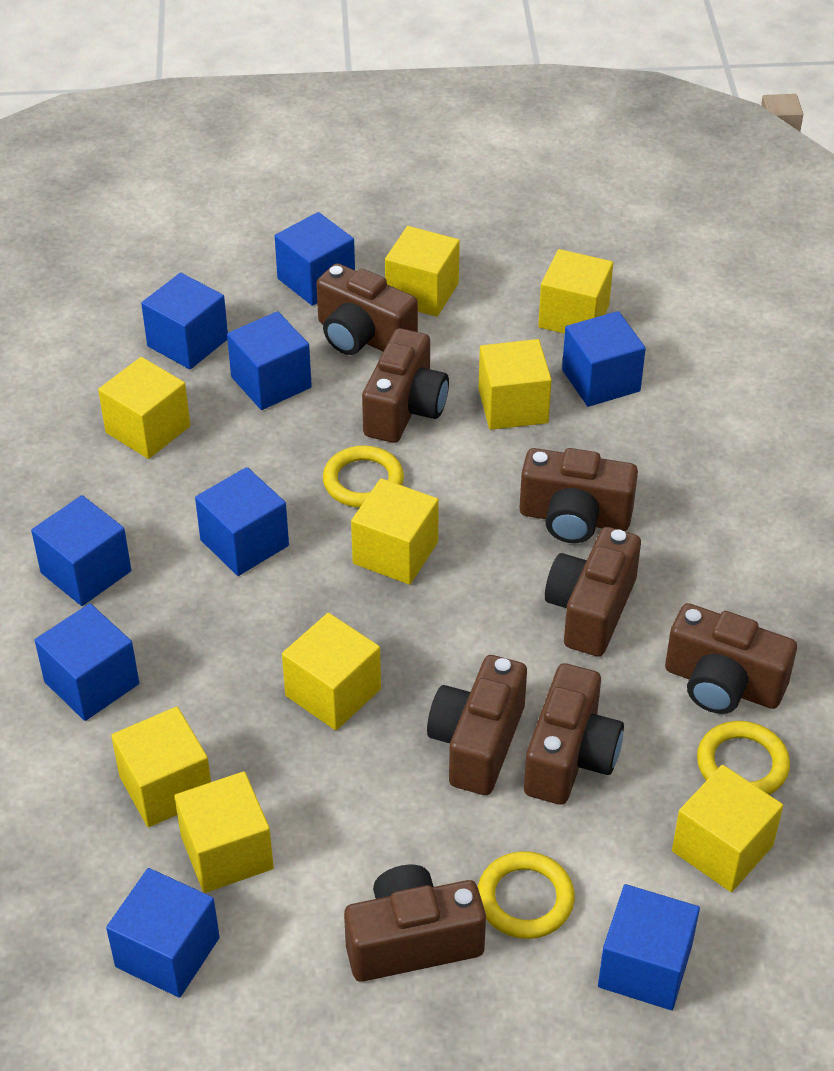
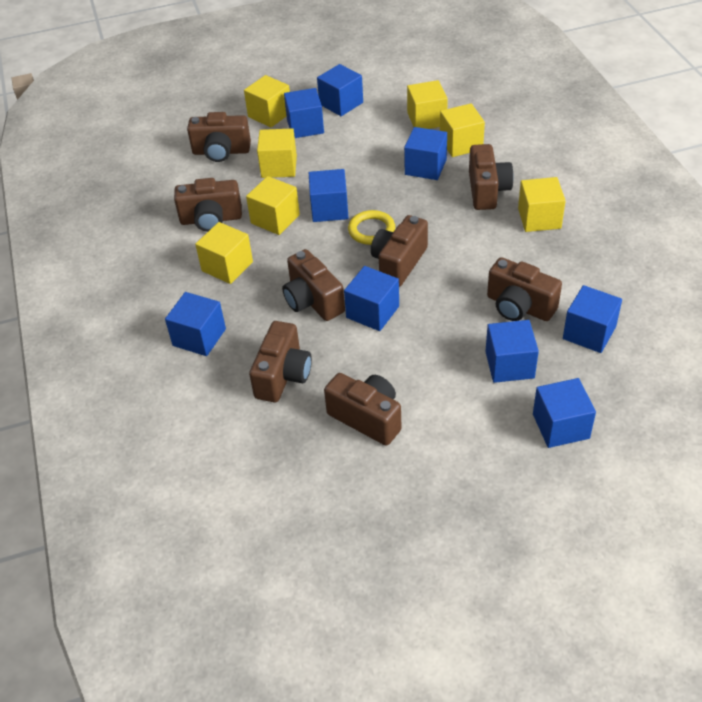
yellow cube: [98,357,190,459] [111,707,211,827] [174,771,274,893] [282,613,381,730] [351,478,439,585] [385,226,460,317] [478,339,552,430] [538,249,613,334] [672,765,783,892] = 9 -> [195,222,253,284] [244,75,290,127] [246,176,300,235] [257,128,297,178] [407,80,448,129] [440,104,485,157] [518,177,566,232] = 7
yellow ring: [323,446,404,508] [478,851,575,939] [697,721,790,795] = 3 -> [348,210,395,245] = 1

